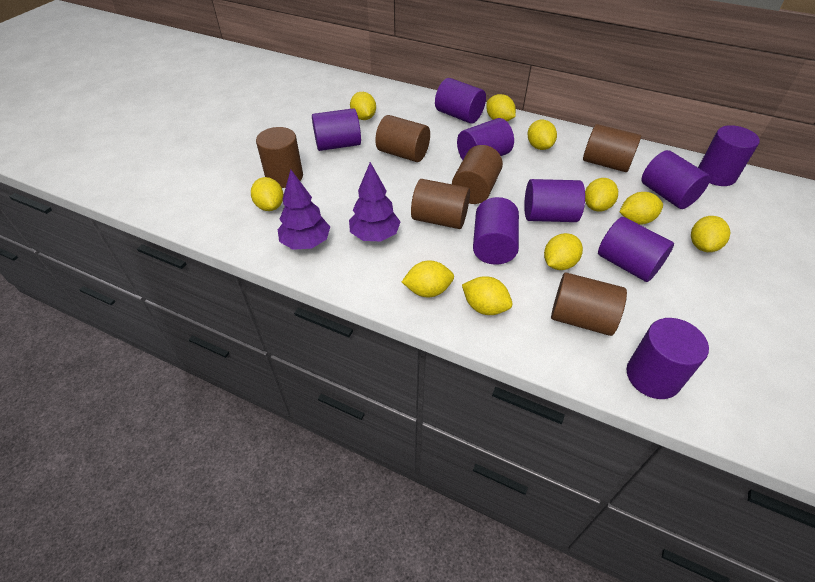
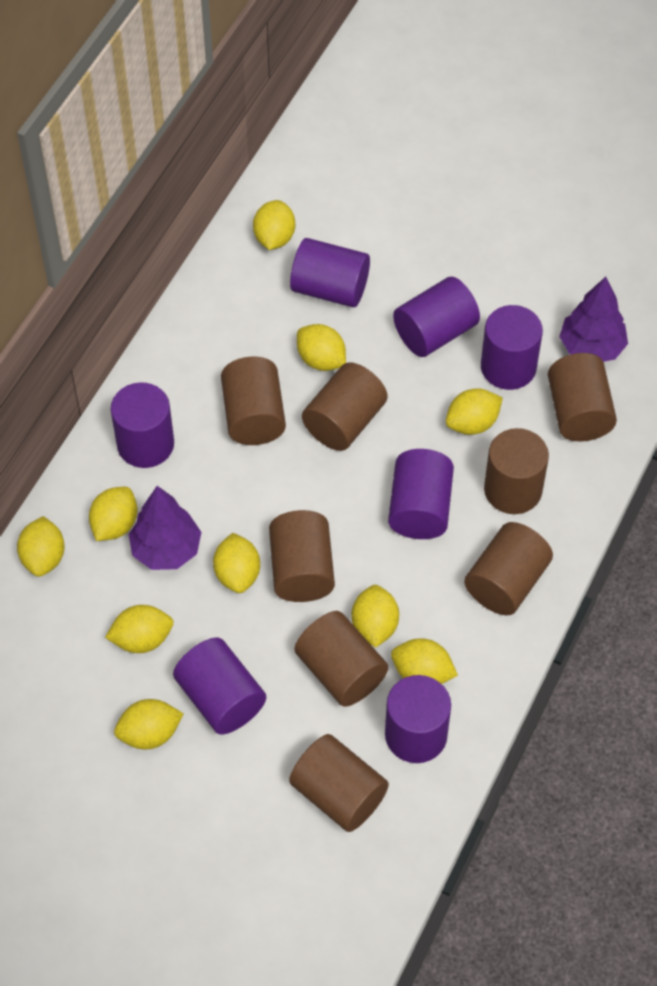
brown cylinder: [256,127,303,188] [375,115,430,162] [411,179,470,229] [452,145,503,204] [551,273,627,336] [583,124,641,172] = 6 -> [221,357,286,445] [269,510,335,602] [289,734,389,832] [295,611,388,707] [302,362,388,451] [464,522,553,615] [484,428,549,514] [548,353,617,441] = 8
purple cylinder: [312,108,361,151] [435,78,486,123] [457,118,514,160] [473,197,519,265] [524,179,585,222] [598,217,674,282] [627,318,709,399] [642,150,710,209] [698,125,760,186] = 9 -> [111,382,174,468] [173,638,266,735] [290,238,370,307] [385,675,451,763] [388,449,454,539] [393,277,480,357] [481,305,543,390] = 7

